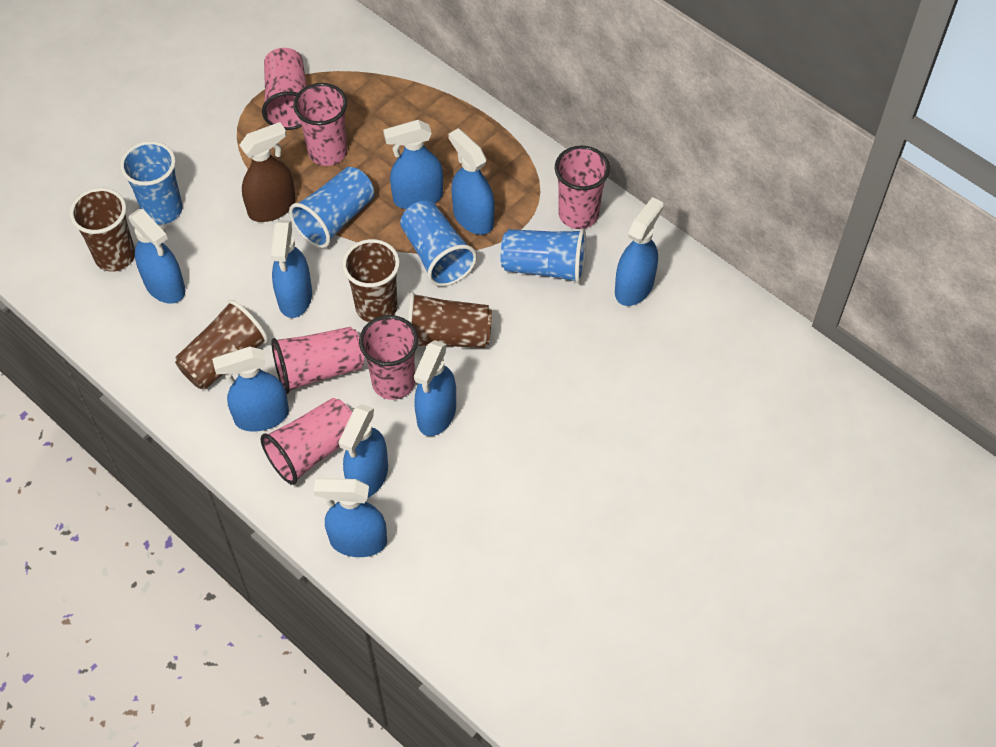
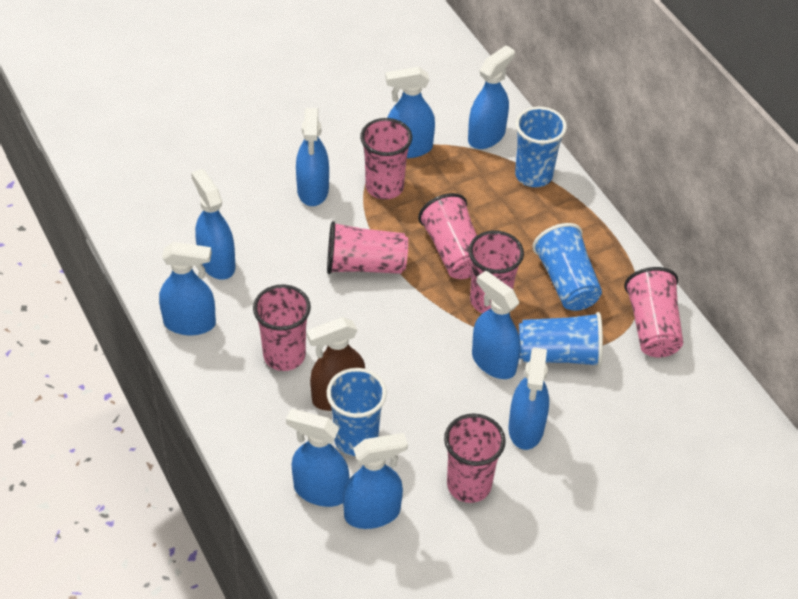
brown cup: [69,188,135,272] [175,300,268,389] [342,239,400,322] [408,292,492,348] = 4 -> none = 0
pink cup: [260,398,352,485] [262,48,307,130] [271,327,364,394] [293,83,347,166] [359,315,418,400] [555,146,610,229] = 6 -> [253,284,311,371] [327,221,408,274] [360,118,412,199] [418,193,477,279] [444,414,506,503] [469,230,524,313] [624,267,683,357] = 7

